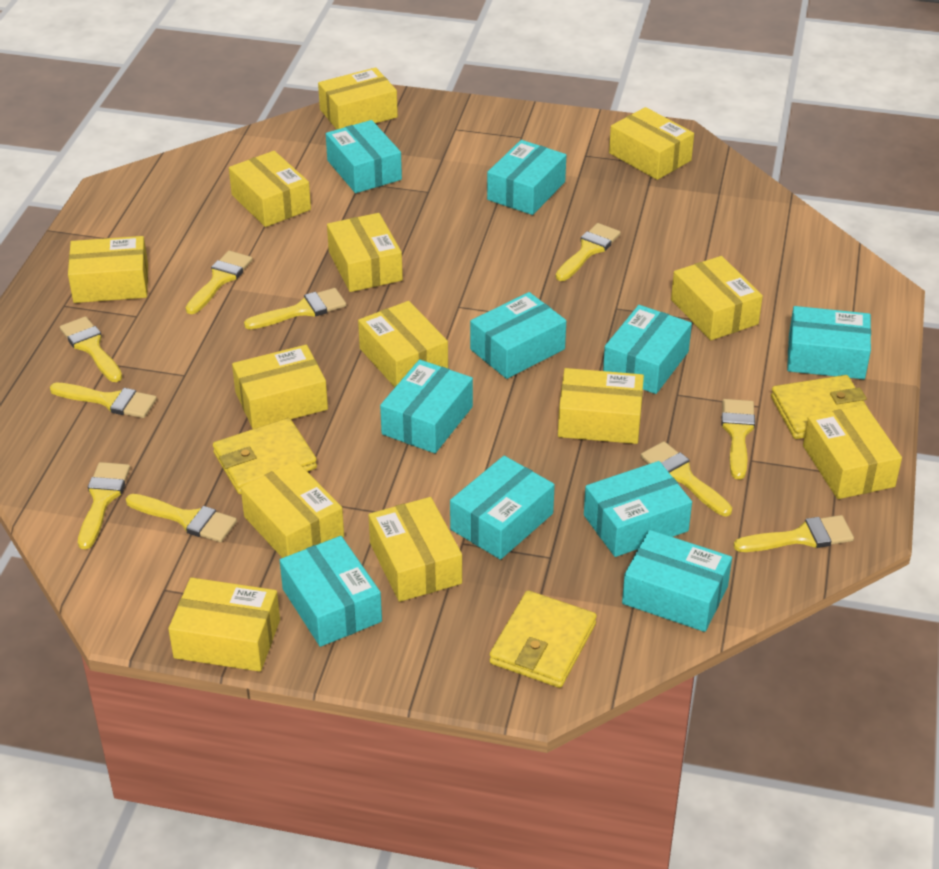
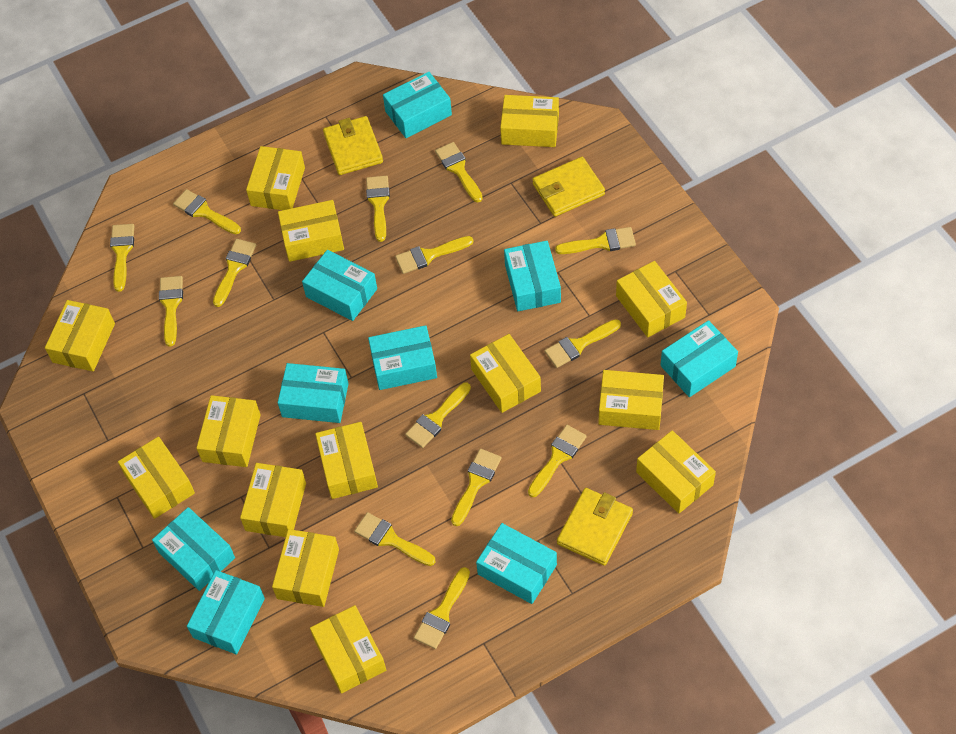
turquoise box: [280,536,382,647] [326,120,402,193] [380,359,473,453] [450,456,555,560] [470,292,566,379] [487,140,566,215] [584,461,692,557] [603,305,692,394] [622,530,732,632] [787,306,871,379] = 10 -> [152,507,235,591] [187,570,265,654] [278,363,349,423] [302,250,377,321] [368,325,437,390] [383,72,452,138] [476,523,557,604] [504,241,561,311] [660,320,738,397] = 9
yellow box: [68,236,148,303] [168,577,280,672] [229,151,311,227] [232,345,328,429] [241,460,344,558] [318,67,398,129] [327,213,403,292] [358,301,448,387] [369,497,462,602] [558,368,644,444] [609,107,694,180] [671,256,763,340] [803,405,902,499] = 13 -> [45,300,115,371] [118,437,195,519] [196,395,261,467] [240,463,306,537] [246,146,305,210] [272,529,339,607] [278,200,344,262] [310,605,386,693] [315,422,378,499] [470,334,541,413] [500,95,559,147] [598,370,664,430] [616,261,687,337] [636,430,716,514] = 14
yellow brush: [50,383,157,418] [60,316,122,382] [78,462,130,549] [126,494,237,543] [185,251,253,314] [244,288,346,330] [556,223,621,281] [641,441,732,516] [722,399,755,480] [734,515,854,552] = 10 -> [110,224,134,292] [159,276,183,347] [173,189,241,234] [213,239,256,307] [354,512,436,566] [366,176,390,242] [395,236,474,274] [405,383,471,448] [414,567,470,649] [435,142,483,202] [451,449,501,526] [528,425,587,497] [544,319,621,368] [555,227,636,254] = 14

